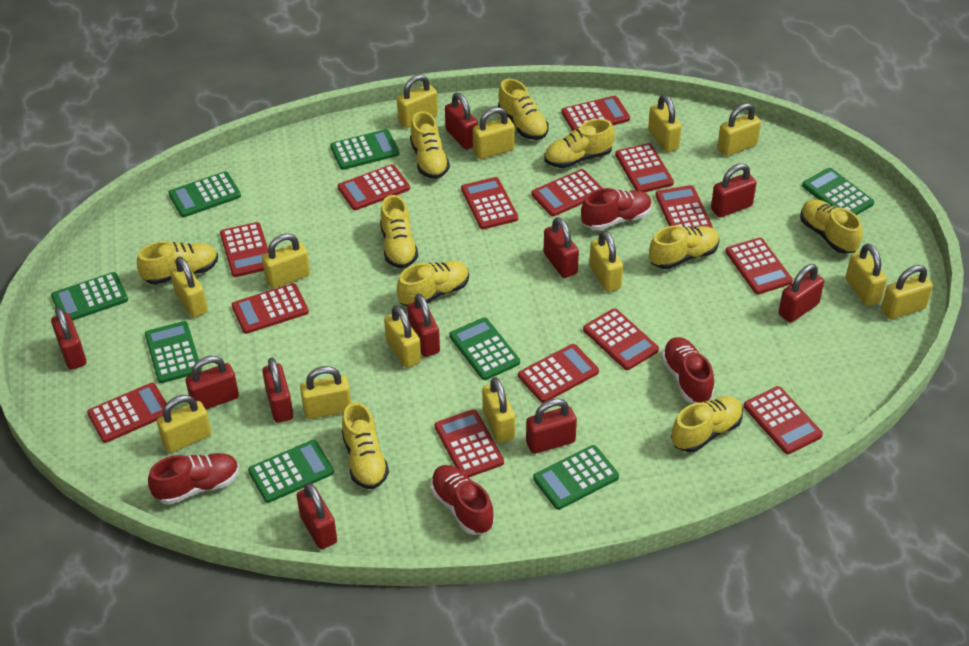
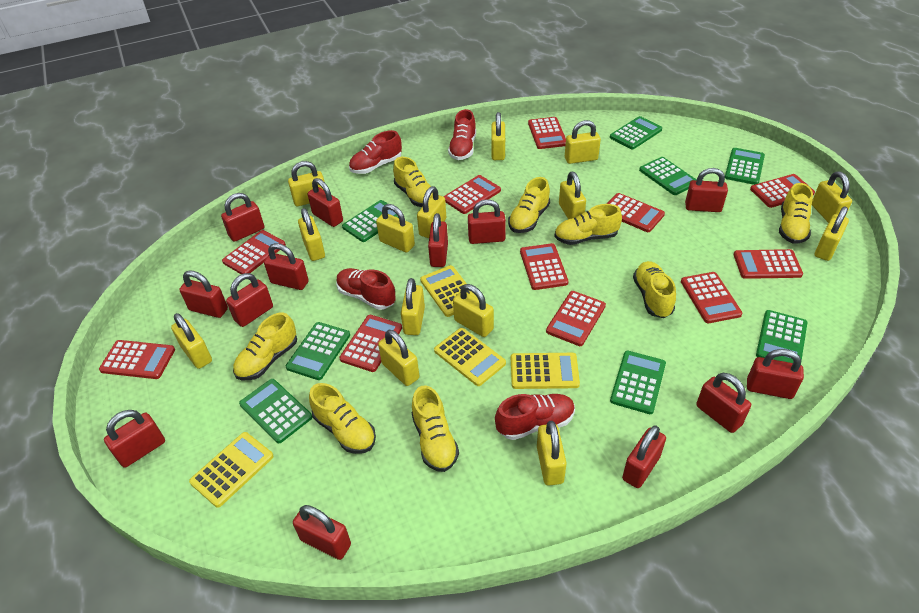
red calculator: [87,383,171,443] [220,222,268,277] [232,283,309,334] [338,164,410,210] [435,409,504,477] [461,177,518,229] [518,344,599,403] [531,169,602,216] [561,96,630,131] [583,308,659,370] [615,143,674,192] [655,185,713,228] [726,238,793,294] [744,386,823,454] = 14 -> [99,340,175,379] [222,230,286,274] [339,315,402,372] [443,175,501,214] [520,243,568,290] [528,117,566,149] [546,291,606,346] [607,193,665,232] [681,272,742,323] [734,249,803,279] [750,174,815,208] = 11
red padlock: [51,307,86,370] [186,356,239,409] [262,358,293,423] [297,482,337,549] [407,294,440,357] [445,93,478,150] [526,398,577,454] [544,217,579,278] [711,163,756,217] [779,264,824,323] = 10 -> [104,410,165,468] [179,271,228,318] [221,193,264,242] [226,273,273,327] [264,243,309,290] [293,505,351,560] [308,178,343,227] [428,213,448,267] [468,199,506,244] [622,425,666,488] [685,168,728,212] [696,373,751,433] [747,349,804,399] = 13
yellow calculator: none = 0 -> [189,432,273,508] [420,265,477,317] [434,328,506,386] [511,353,580,389] = 4
yellow padlock: [157,395,212,453] [170,257,208,318] [262,233,310,289] [300,366,351,419] [384,305,421,368] [397,74,438,128] [473,107,515,159] [482,377,515,443] [589,231,623,292] [648,95,682,153] [717,103,761,156] [846,244,887,306] [881,265,933,320] = 13 -> [171,313,212,369] [288,161,324,206] [298,208,325,261] [376,204,415,253] [378,330,419,386] [401,278,425,335] [417,186,446,238] [453,284,494,337] [491,112,505,160] [537,421,567,486] [559,172,586,219] [565,120,601,164] [812,171,852,223] [815,207,849,261] = 14
yellow shoe: [137,241,218,285] [342,402,389,489] [380,195,418,269] [397,261,469,306] [410,111,450,179] [498,79,549,140] [544,119,615,168] [649,225,720,269] [671,396,743,452] [800,199,863,254] = 10 -> [233,312,297,380] [309,383,376,454] [393,157,433,207] [411,385,459,472] [508,177,550,233] [554,204,622,245] [633,261,676,318] [779,183,813,244] = 8

